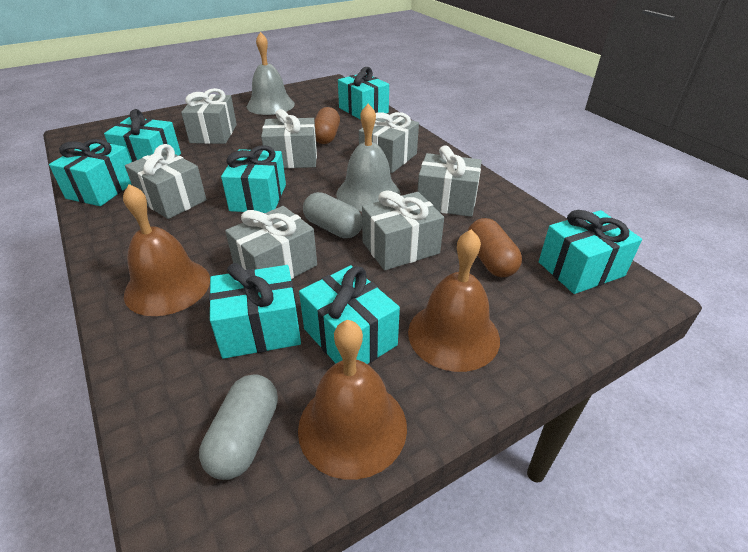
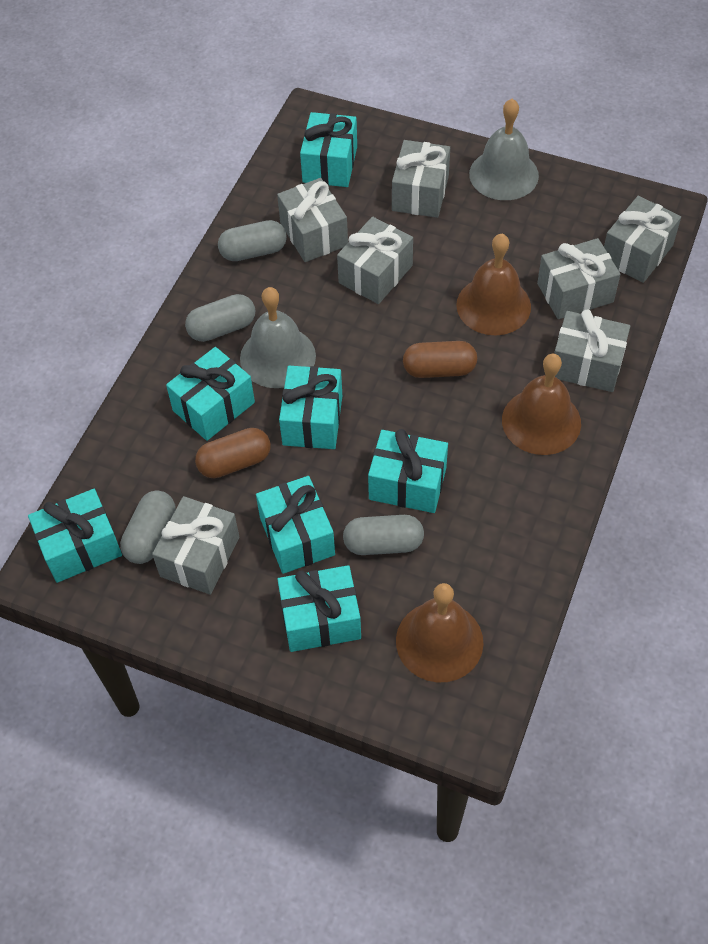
grey capsule: [199,374,278,480] [303,192,362,238] = 2 -> [120,490,176,564] [185,294,255,342] [218,220,287,261] [343,515,424,555] = 4

